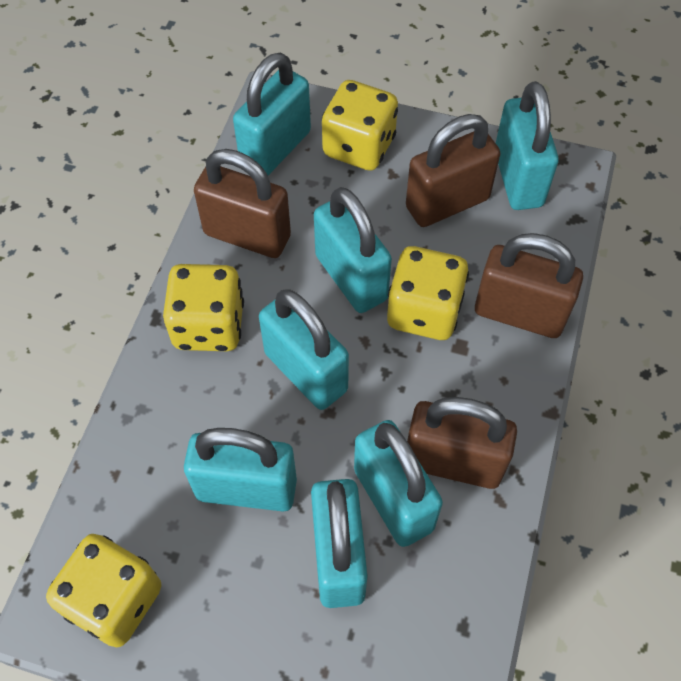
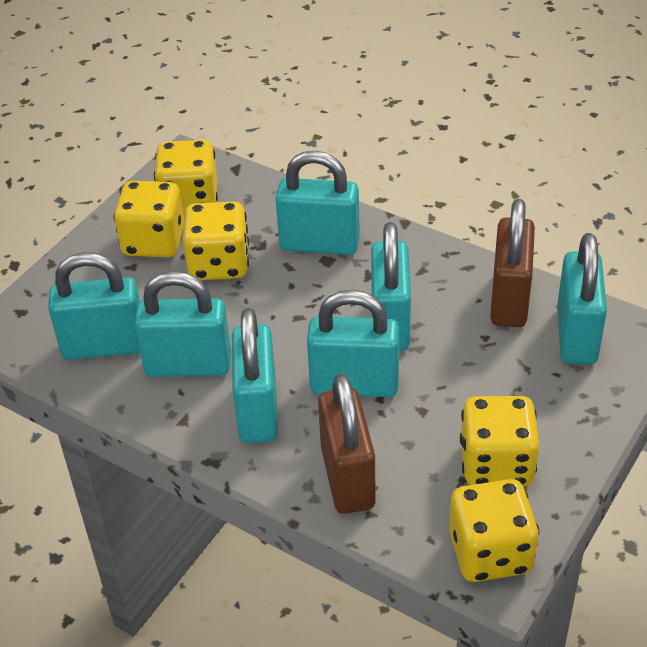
brown padlock: [194,149,291,258] [406,114,500,227] [407,397,517,489] [475,233,583,338] = 4 -> [318,374,376,514] [490,199,535,327] = 2
yellow dice: [46,534,161,647] [163,264,244,351] [322,80,398,171] [387,246,469,340] = 4 -> [113,181,184,257] [154,140,218,214] [183,201,249,280] [449,479,539,582] [460,396,539,486] = 5

